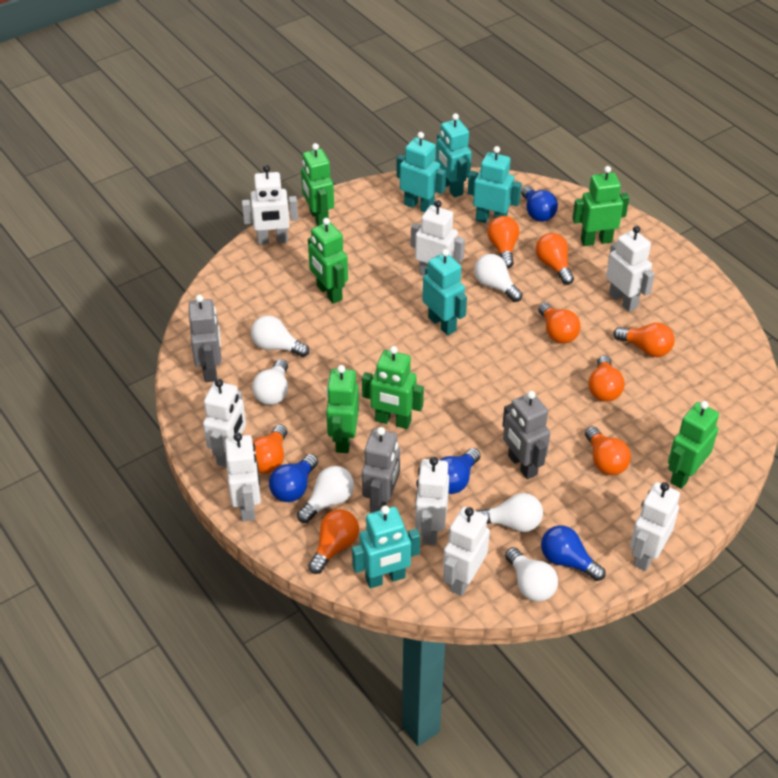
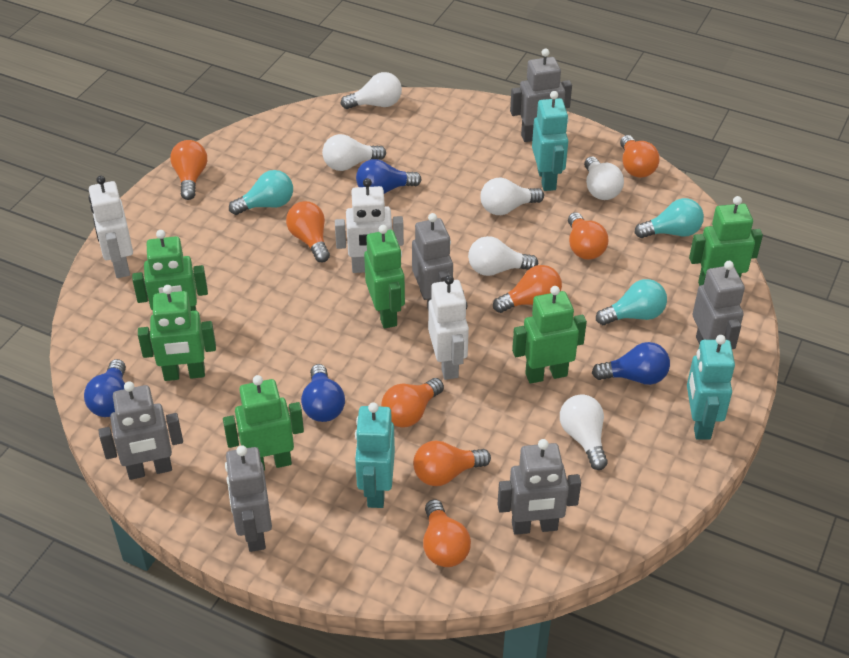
grey robot: [189,295,221,382] [362,427,400,513] [502,391,550,479] = 3 -> [98,381,183,480] [225,445,272,552] [412,213,453,308] [498,439,581,535] [510,49,572,142] [693,261,745,349] = 6
turquoise light bulb: none = 0 -> [229,170,293,215] [596,279,667,325] [635,198,704,238] = 3
turquoise robot: [352,505,420,588] [397,132,446,212] [423,249,467,335] [436,113,471,197] [468,146,522,223] = 5 -> [355,402,395,508] [532,91,569,191] [687,335,735,440] = 3
white robot: [203,379,246,467] [225,433,261,521] [242,165,298,245] [411,200,465,276] [415,457,449,546] [443,507,490,596] [606,226,655,312] [630,482,680,571] = 8 -> [89,176,133,278] [335,178,404,273] [428,275,469,380] = 3

